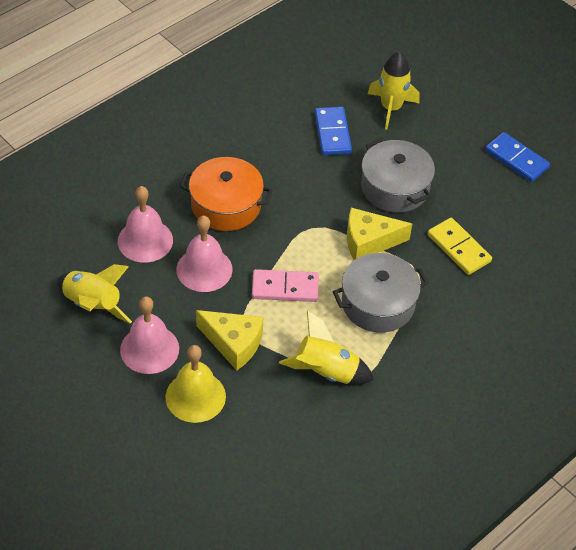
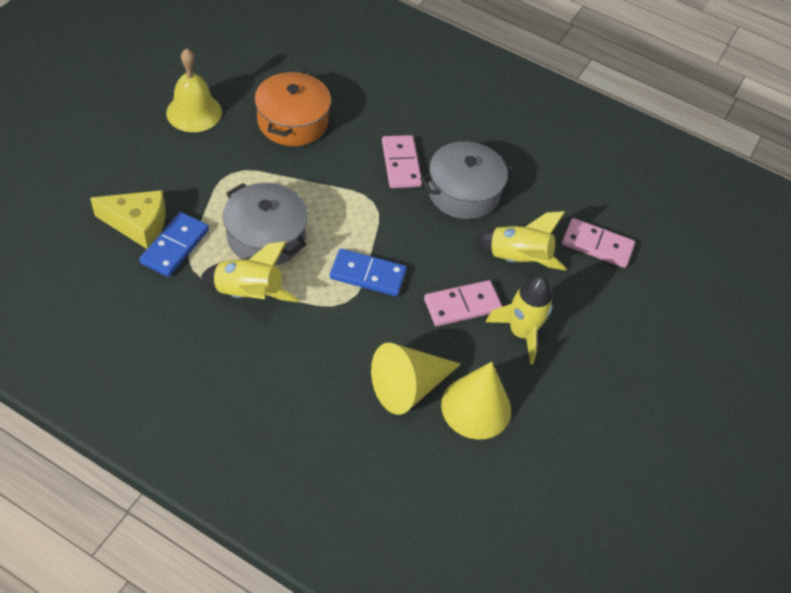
pink bell: [118,186,173,263] [120,296,179,374] [176,215,233,292] = 3 -> none = 0
pink domino: [252,269,319,302] = 1 -> [382,135,422,188] [424,280,502,326] [562,218,635,268] = 3
yellow cheese: [196,310,263,371] [347,208,412,260] = 2 -> [90,190,166,249] = 1
yellow cone: none = 0 -> [371,343,461,415] [441,362,511,440] = 2
yellow domino: [428,218,492,275] = 1 -> none = 0

